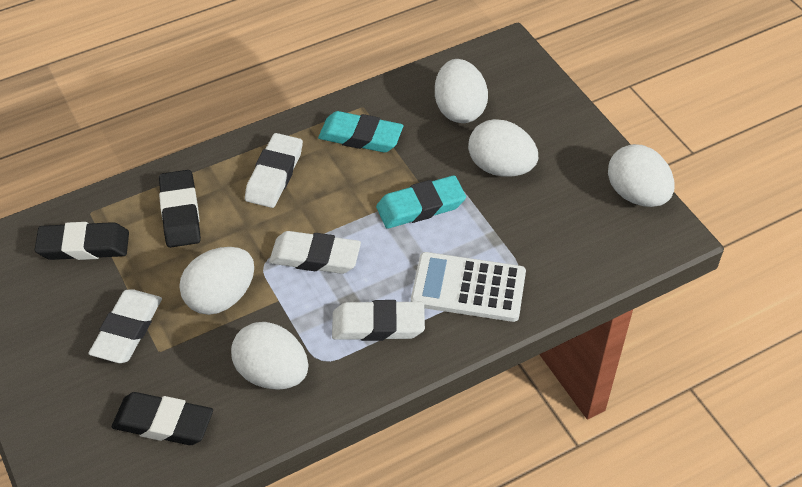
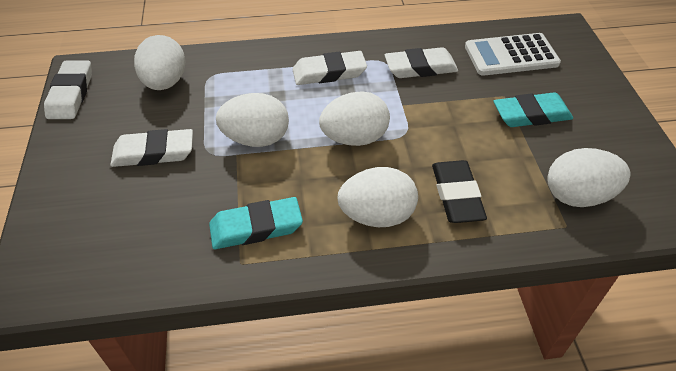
black eraser: [35,222,129,260] [112,392,213,445] [159,170,201,248] = 3 -> [432,160,487,223] = 1

